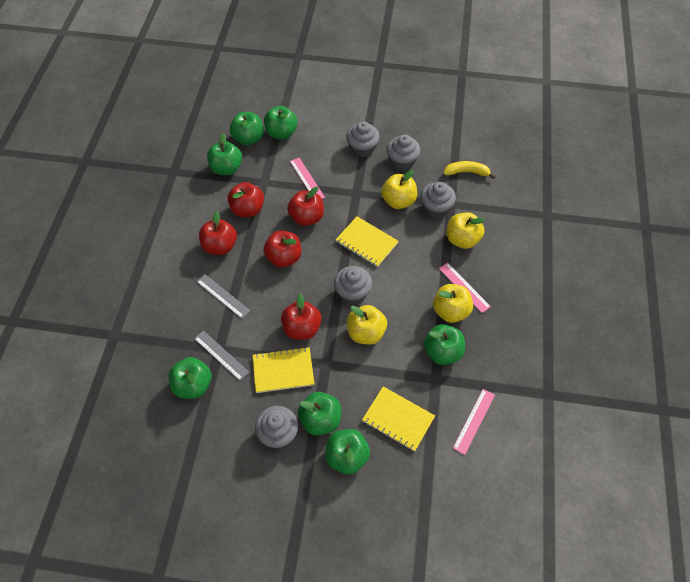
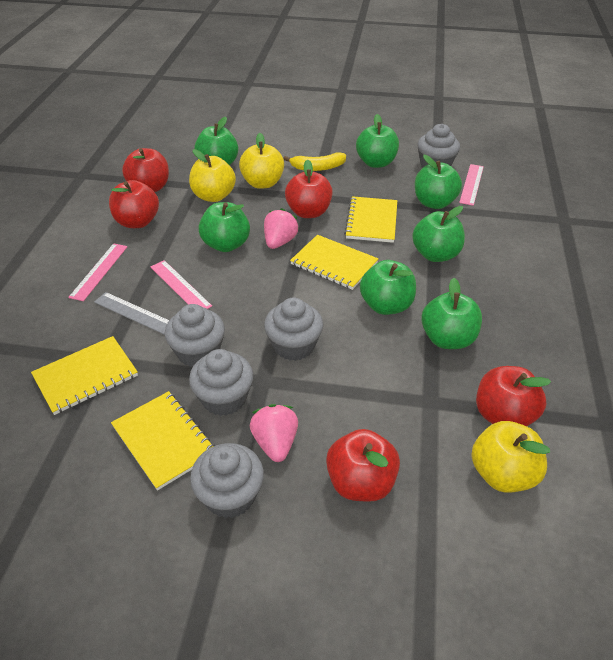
grey ruler: [194,330,250,381] [196,274,250,319] = 2 -> [94,292,169,335] = 1
pink strawberry: none = 0 -> [250,404,298,462] [264,208,299,249] = 2
yellow apple: [347,305,387,345] [381,170,417,209] [433,284,473,323] [447,212,485,249] = 4 -> [189,149,236,202] [239,133,284,189] [471,421,550,493] = 3
yellow notebook: [253,347,314,393] [336,217,399,267] [362,386,435,452] = 3 -> [31,336,138,415] [111,391,215,491] [290,235,378,290] [344,196,397,243] = 4

